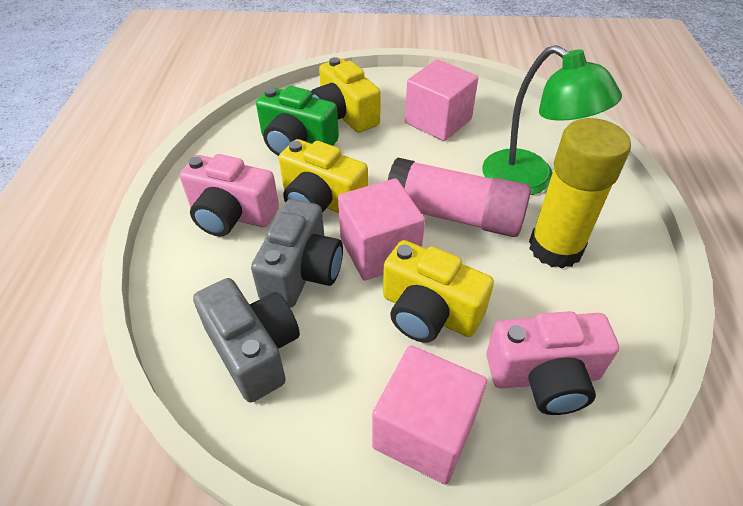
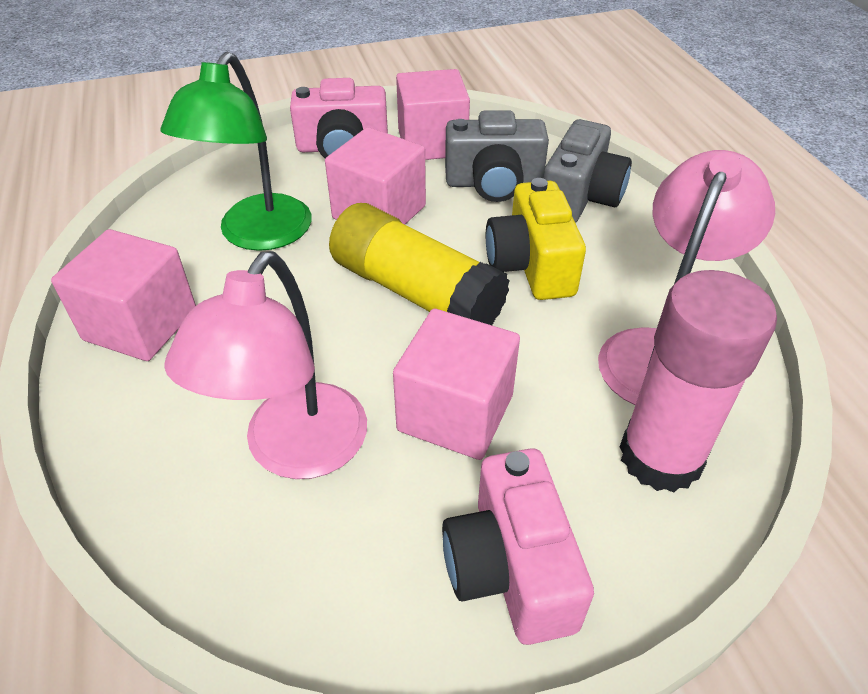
green camera: [256,86,339,156] = 1 -> none = 0
pink cube: [338,178,425,281] [372,345,487,485] [405,60,478,141] = 3 -> [51,229,196,361] [325,127,426,225] [393,309,520,460] [396,69,470,160] = 4
pink lamp: none = 0 -> [164,251,367,479] [598,150,775,405] = 2
yellow camera: [279,139,368,213] [311,57,381,133] [383,240,494,343] = 3 -> [486,178,586,300] = 1

